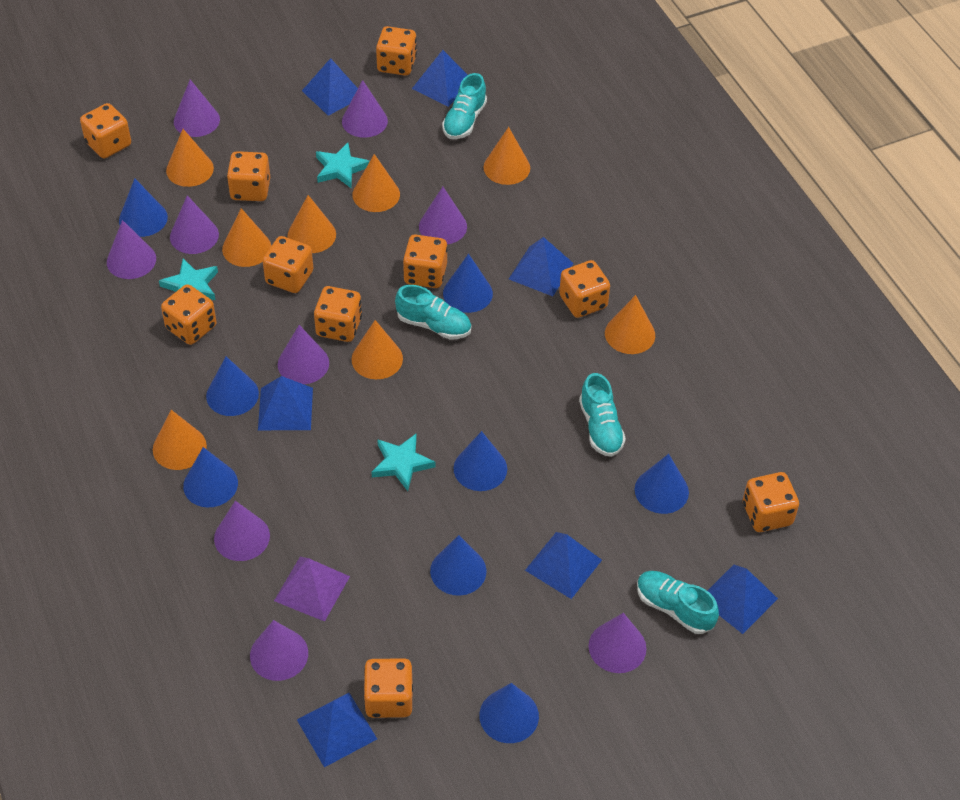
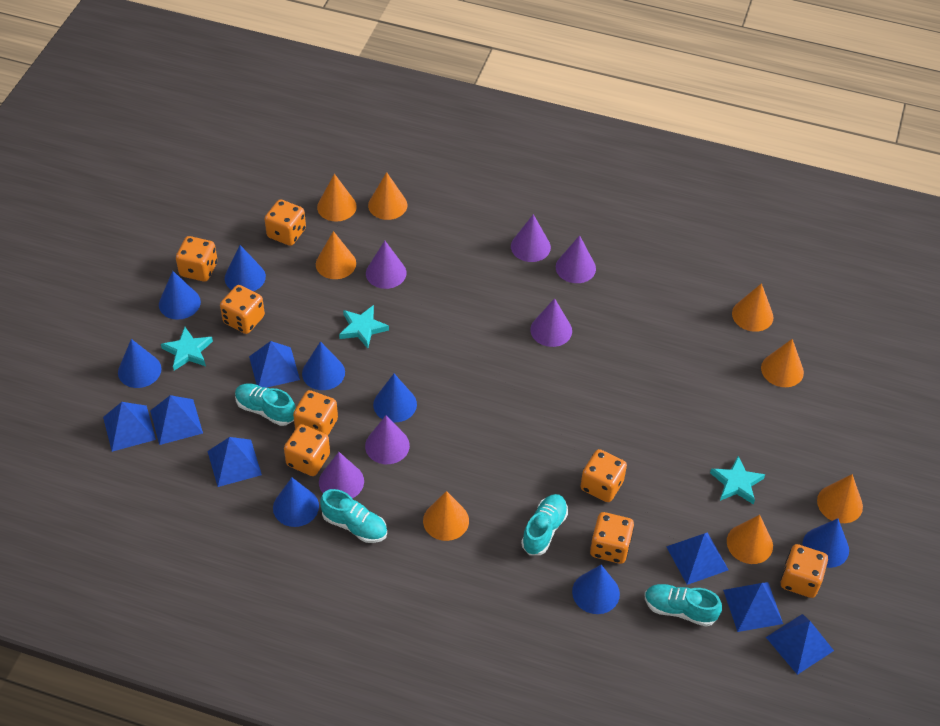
orange dice: [80,103,131,159] [161,284,217,345] [227,151,270,201] [263,236,313,293] [314,286,362,342] [363,658,413,718] [376,26,417,76] [403,235,448,288] [559,260,610,318] [743,472,799,532] = 10 -> [176,236,218,282] [220,285,265,334] [265,199,306,246] [284,424,330,476] [293,390,338,435] [580,449,627,502] [590,512,634,564] [781,544,828,598] = 8
purple cone: [107,220,156,279] [170,195,219,254] [174,80,220,137] [214,501,270,561] [250,620,308,681] [278,325,329,384] [342,80,388,138] [419,187,467,244] [589,613,647,673] = 9 -> [319,452,364,498] [365,415,410,464] [366,241,406,289] [511,214,551,262] [530,298,572,347] [556,235,596,283] = 6
purple pyramid: [274,557,350,622] = 1 -> none = 0

